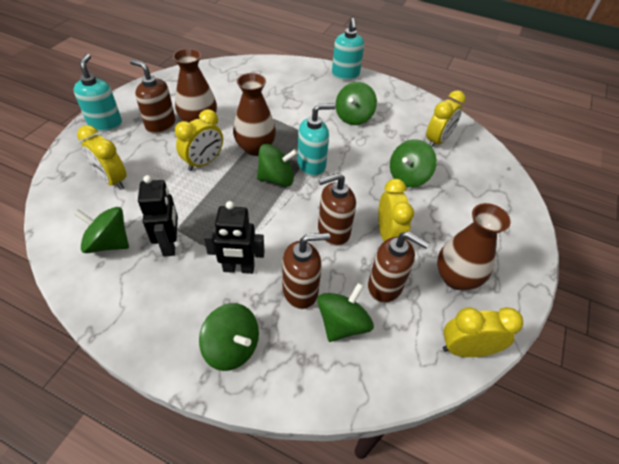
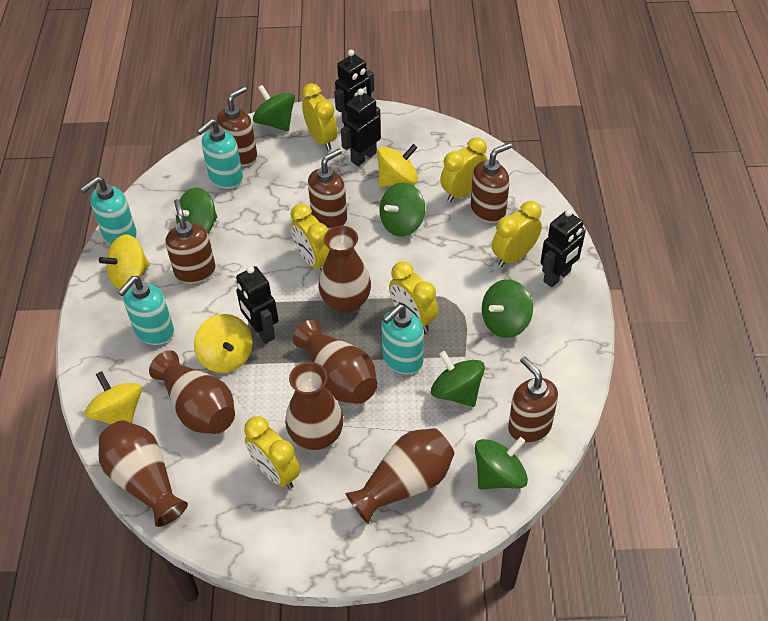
black robot: [138,175,178,257] [204,201,265,274] = 2 -> [236,266,278,344] [334,50,374,123] [341,88,381,166] [541,209,586,287] = 4
brown soap dispenser: [130,59,176,134] [282,233,330,309] [318,173,356,246] [368,231,430,303] = 4 -> [166,199,216,284] [217,86,257,166] [308,148,347,229] [471,143,512,223] [508,356,558,444] = 5
brown vase: [173,48,217,122] [233,73,276,156] [437,203,511,290] = 3 -> [98,420,188,527] [149,350,235,434] [285,362,344,450] [293,319,377,404] [319,226,371,313] [345,428,454,524] = 6
turquoise soap dispenser: [73,54,122,132] [297,103,336,176] [332,18,364,80] = 3 -> [80,176,137,244] [118,276,174,345] [197,119,243,189] [381,304,424,374] = 4
yellow clock: [77,125,127,190] [175,109,223,171] [378,179,414,241] [426,90,466,147] [443,307,523,357] = 5 -> [244,416,300,489] [290,203,330,270] [302,83,337,150] [389,261,438,332] [440,137,487,202] [492,201,542,267] = 6
yellow spinning top: none = 0 -> [85,371,142,424] [99,234,150,289] [194,314,253,373] [377,144,418,187] = 4

